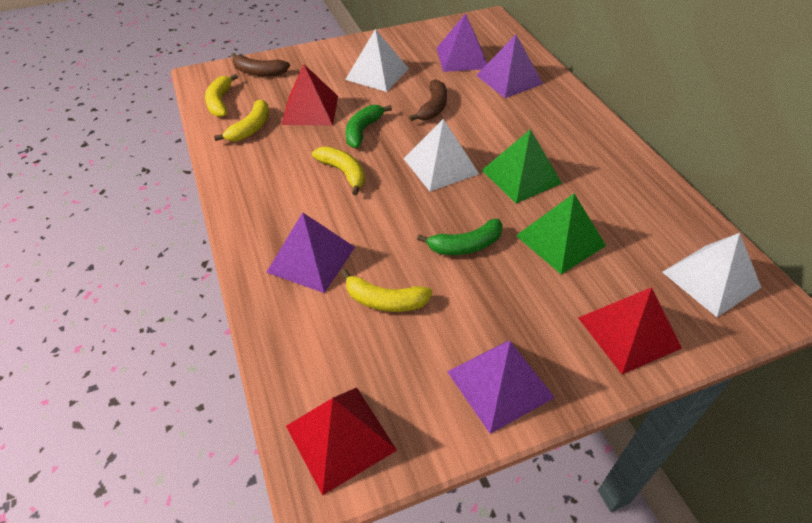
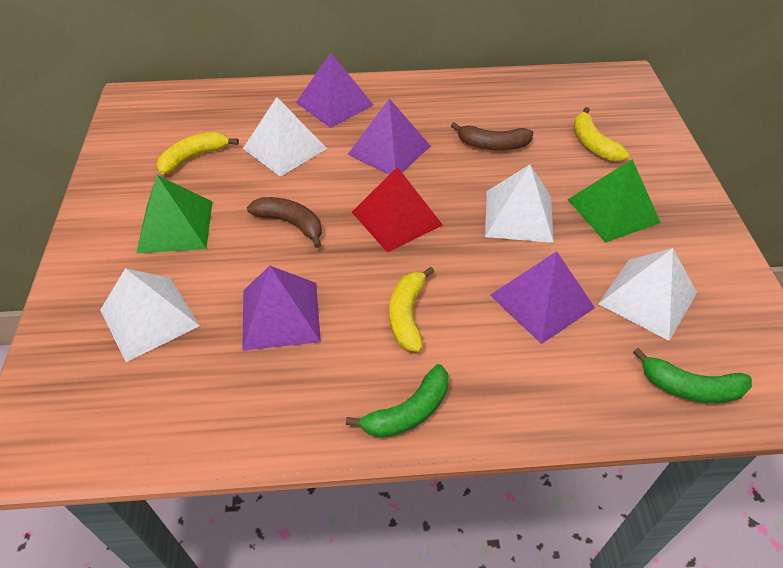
red pyramid: [281,64,338,126] [286,387,397,496] [578,287,682,374] = 3 -> [352,167,443,253] = 1
white pyramid: [345,29,409,92] [403,119,479,191] [662,233,761,317] = 3 -> [100,268,200,362] [243,97,327,177] [485,165,554,243] [598,248,697,341] = 4
yellow banana: [205,74,238,117] [214,99,269,141] [312,146,365,195] [341,269,432,312] = 4 -> [157,132,239,175] [390,267,434,352] [574,107,629,161] = 3

